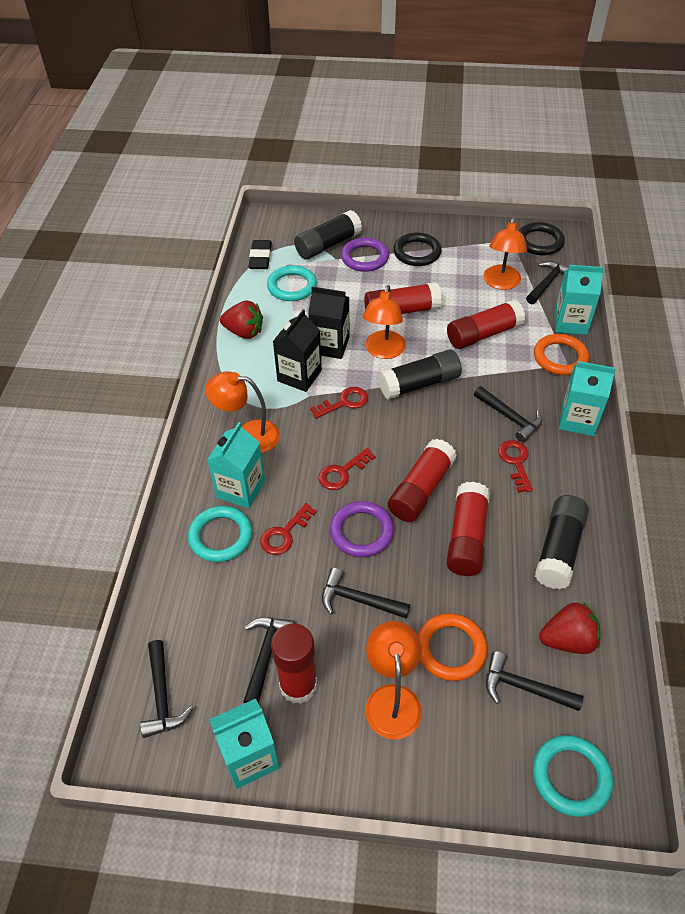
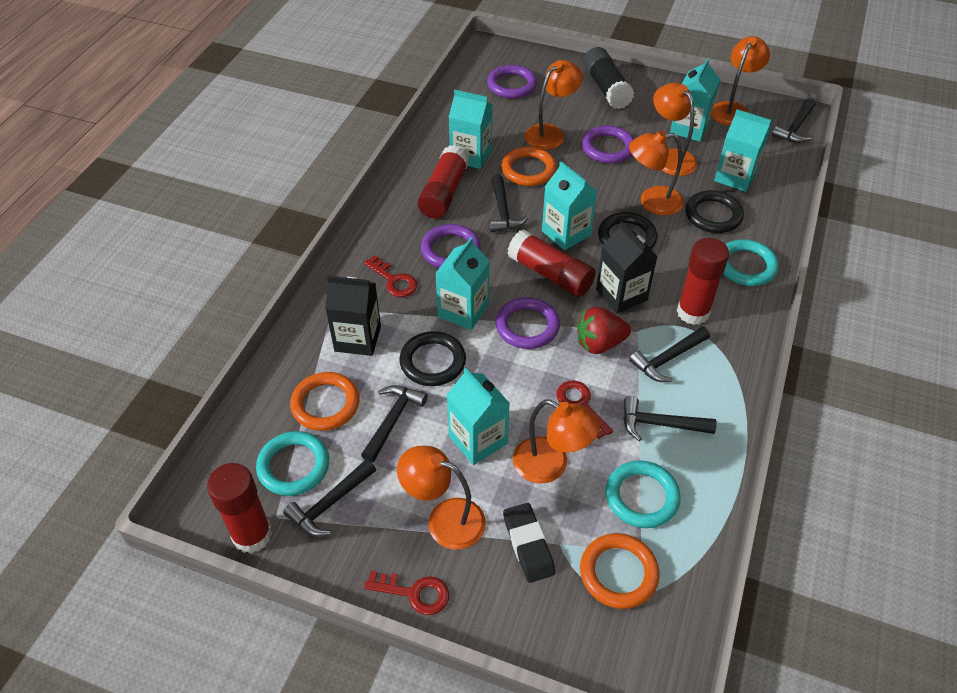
black glue stick: [294,210,362,259] [378,350,462,400] [535,495,589,589] = 3 -> [583,47,634,109] = 1
black ring: [394,232,442,266] [519,222,565,255] = 2 -> [399,331,466,386] [598,212,657,249] [685,190,744,233] = 3
orange lamp: [205,371,280,453] [362,285,406,359] [366,621,422,740] [484,218,527,290] = 4 -> [397,446,486,550] [513,399,600,484] [525,60,583,150] [629,131,684,215] [653,83,698,176] [712,36,770,126] = 6
orange ring: [418,613,487,681] [534,334,589,375] = 2 -> [290,372,360,431] [501,147,557,186] [580,533,660,609] = 3
purple ring: [330,501,394,557] [341,238,389,272] = 2 -> [421,224,481,268] [487,65,537,99] [496,297,560,349] [582,125,634,164] = 4
red glue stick: [271,623,317,704] [364,282,442,314] [388,439,457,522] [446,482,490,576] [447,299,525,349] = 5 -> [207,463,272,553] [418,145,469,218] [507,229,596,297] [677,238,729,325] = 4
red key: [260,503,317,555] [310,387,368,419] [318,448,376,490] [498,440,533,492] = 4 -> [364,255,417,297] [364,570,449,615] [556,381,613,439] = 3
red strawberry: [220,301,263,339] [539,602,600,654] = 2 -> [577,307,631,354] = 1
turquoise carton: [207,422,265,508] [209,699,280,789] [554,265,604,335] [559,361,616,436] = 4 -> [435,237,490,330] [447,368,510,465] [449,90,492,169] [542,161,597,250] [670,58,721,142] [714,109,771,192] = 6

